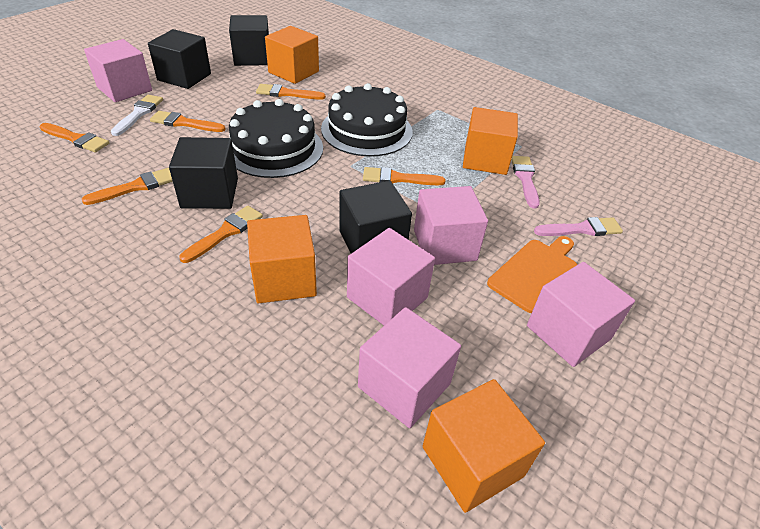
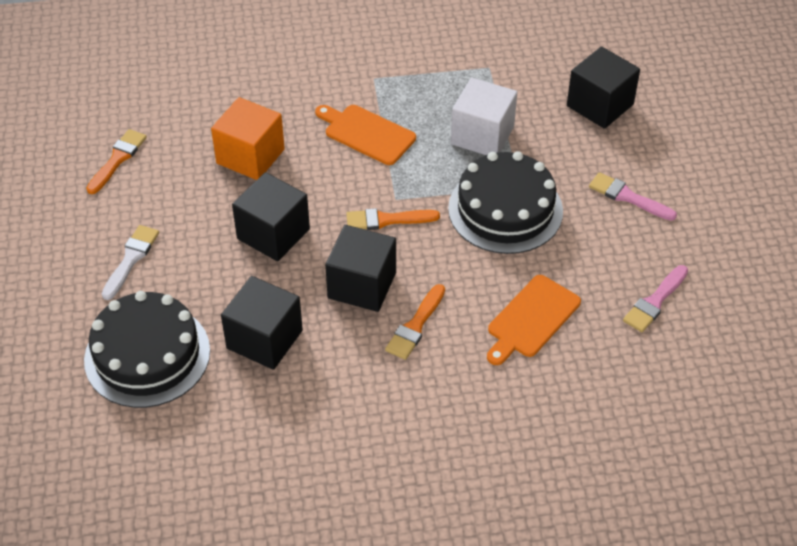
orange brush: [40,123,109,152] [82,168,173,205] [150,111,226,132] [179,206,263,263] [256,84,326,99] [363,167,446,185] = 6 -> [86,129,147,194] [346,208,440,230] [385,284,445,360] = 3
orange cube: [247,215,317,303] [265,26,319,84] [423,379,545,513] [463,107,518,175] = 4 -> [211,97,285,180] = 1
orange cutting board: [487,236,577,313] = 1 -> [315,105,416,165] [487,275,581,365] = 2
pink cube: [84,39,152,102] [347,228,435,325] [358,307,461,428] [414,186,488,265] [527,262,635,367] = 5 -> none = 0
white cube: none = 0 -> [451,78,517,155] = 1

